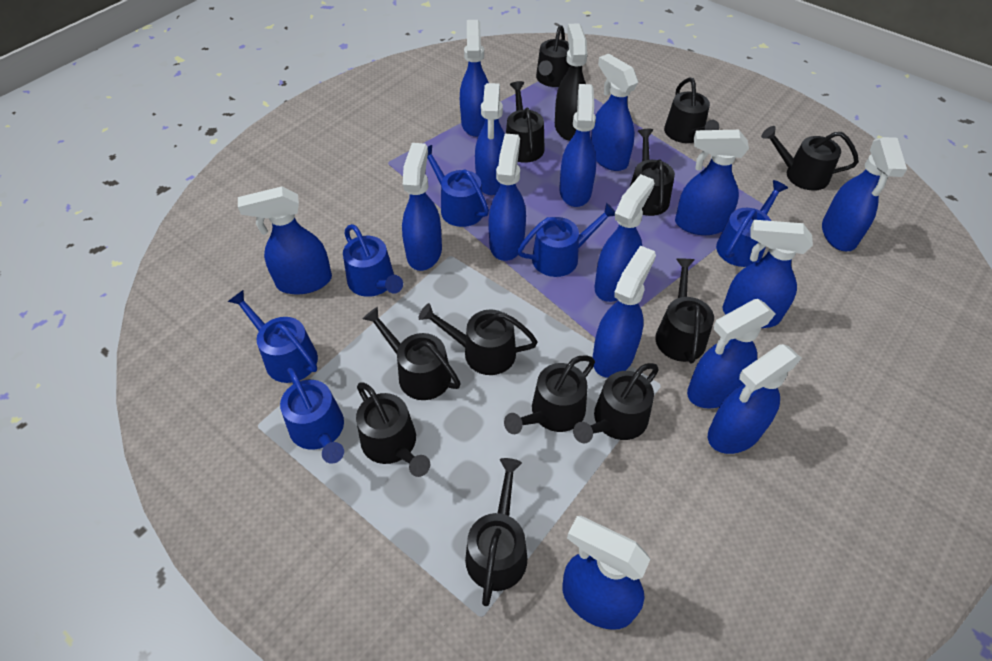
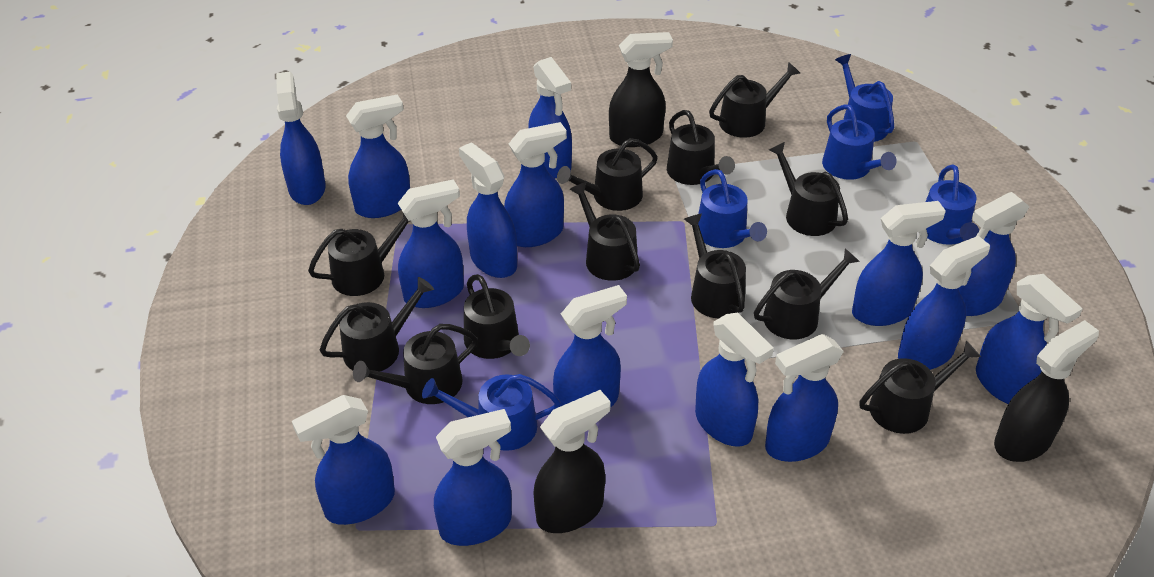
black spray bottle: [555,23,587,141] = 1 -> [534,390,611,533] [609,32,673,147] [994,320,1099,462] = 3
blue watering can: [228,290,318,383] [280,368,344,464] [343,224,403,297] [427,145,489,227] [517,203,615,277] [716,180,788,267] = 6 -> [422,374,560,451] [698,169,767,248] [822,104,897,180] [835,54,894,142] [926,165,979,245] = 5

